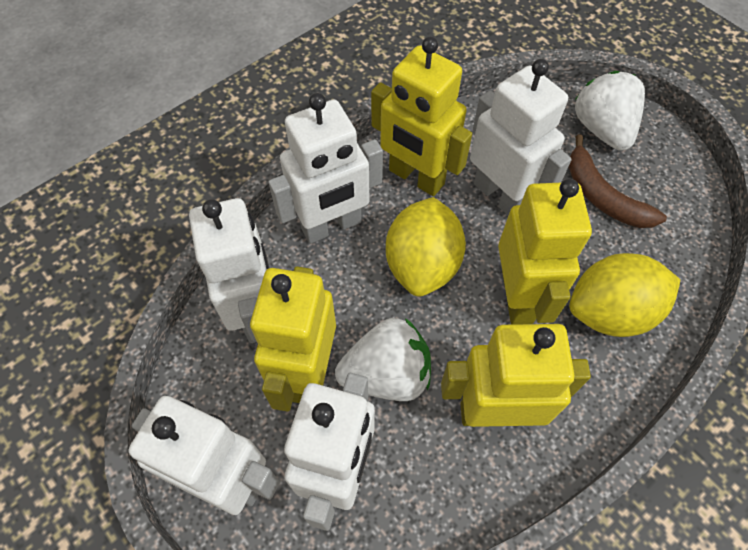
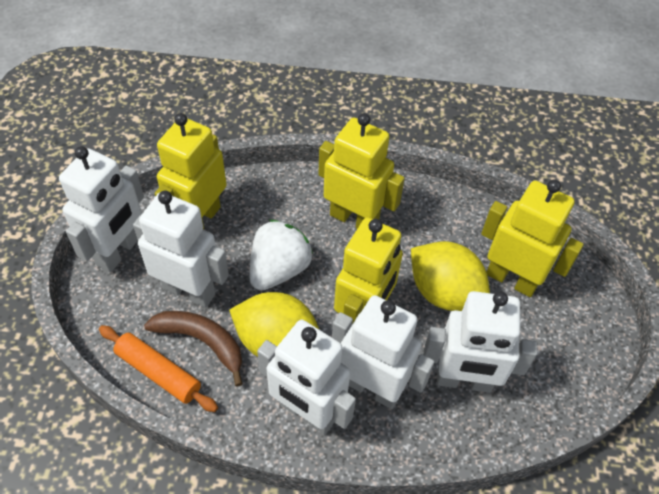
orange rolling pin: none = 0 -> [99,325,218,412] = 1
white strawberry: [335,318,431,401] [575,71,645,151] = 2 -> [250,220,313,291] = 1

